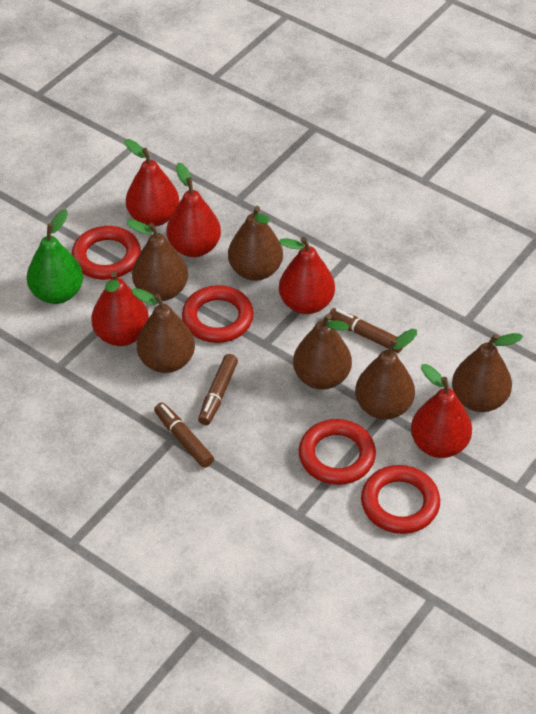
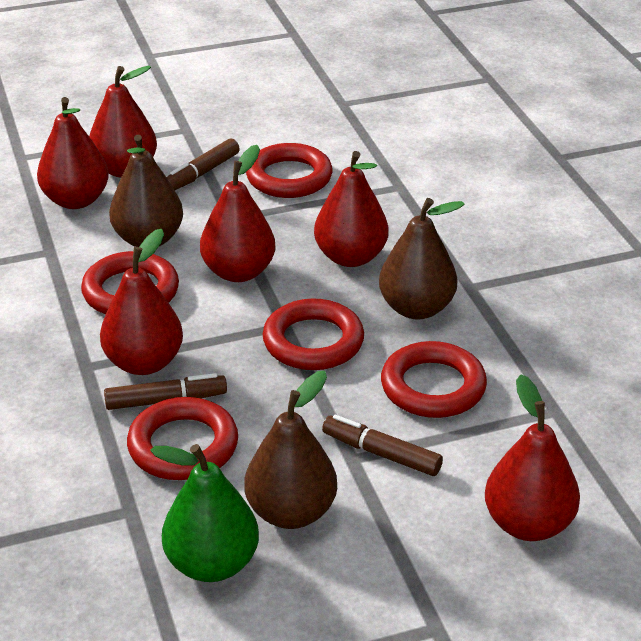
brown pear: [126,220,188,301] [132,288,195,373] [228,206,283,281] [293,313,352,390] [355,329,417,420] [452,333,523,412] = 6 -> [109,134,183,247] [244,371,337,529] [379,198,465,319] = 3
red pear: [91,271,149,346] [125,139,179,227] [166,162,221,257] [279,237,335,314] [411,364,472,458] = 5 -> [37,97,109,209] [89,66,157,178] [100,229,183,375] [200,145,276,282] [314,151,389,267] [485,374,580,541] = 6
red ring: [72,226,141,280] [182,285,254,343] [299,419,376,485] [361,465,440,534] = 4 -> [81,251,179,314] [127,397,238,480] [246,143,333,198] [263,298,364,370] [381,341,487,418] = 5

